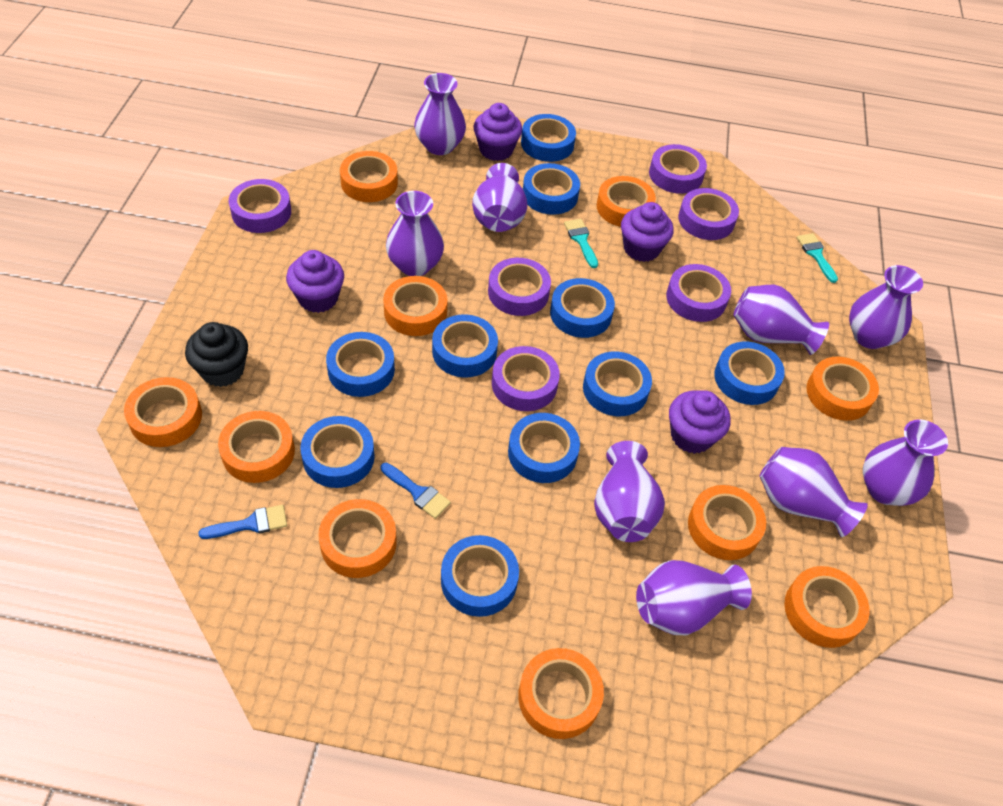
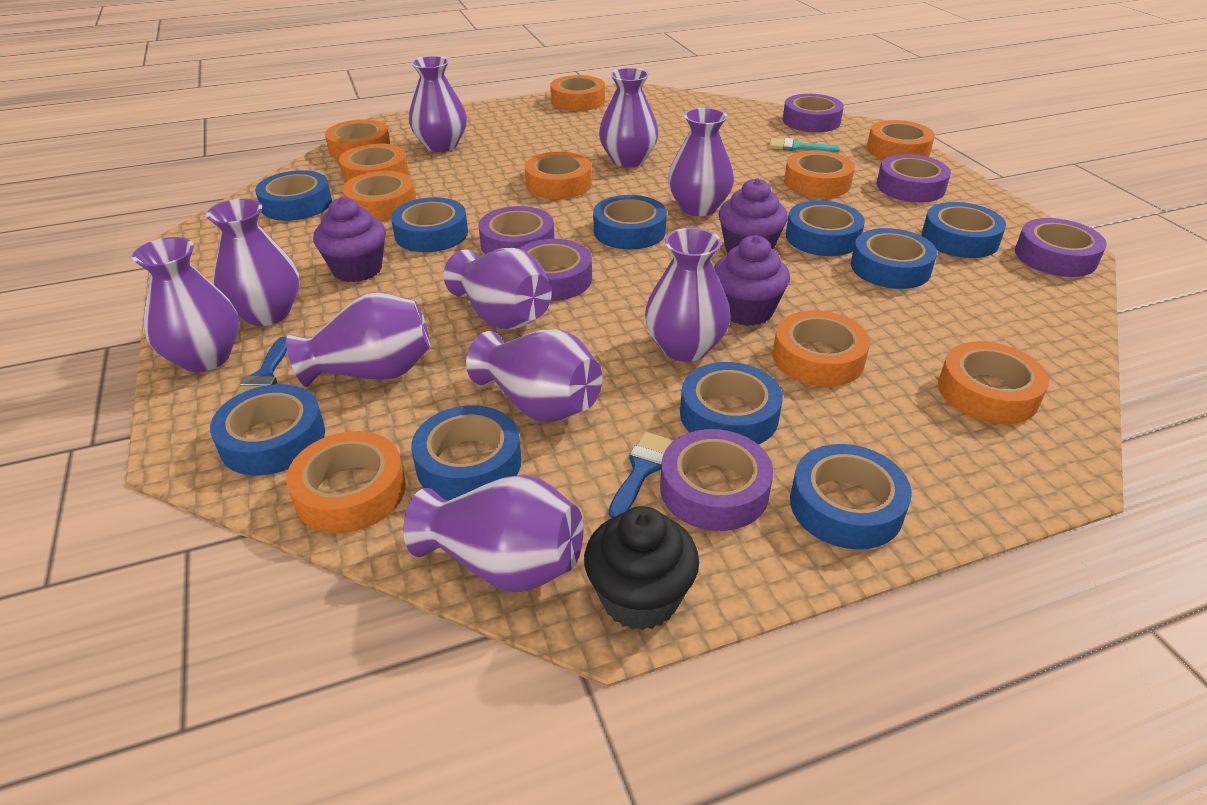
purple cupcake: [286,250,344,313] [473,103,522,161] [621,202,674,262] [669,390,730,454] = 4 -> [313,197,386,282] [714,235,790,326] [719,178,788,252] = 3
purple vase: [386,191,444,276] [414,73,466,155] [472,163,528,232] [594,441,665,542] [636,560,752,635] [733,285,829,355] [760,447,868,537] [849,265,923,349] [863,419,948,506] = 9 -> [132,237,239,372] [206,199,299,326] [286,292,431,387] [403,474,583,592] [409,56,467,152] [444,248,551,329] [466,329,602,422] [599,68,658,167] [645,228,731,362] [668,108,734,216] = 10
turquoise brush: [564,219,598,268] [797,233,838,283] = 2 -> [769,138,840,152] = 1

